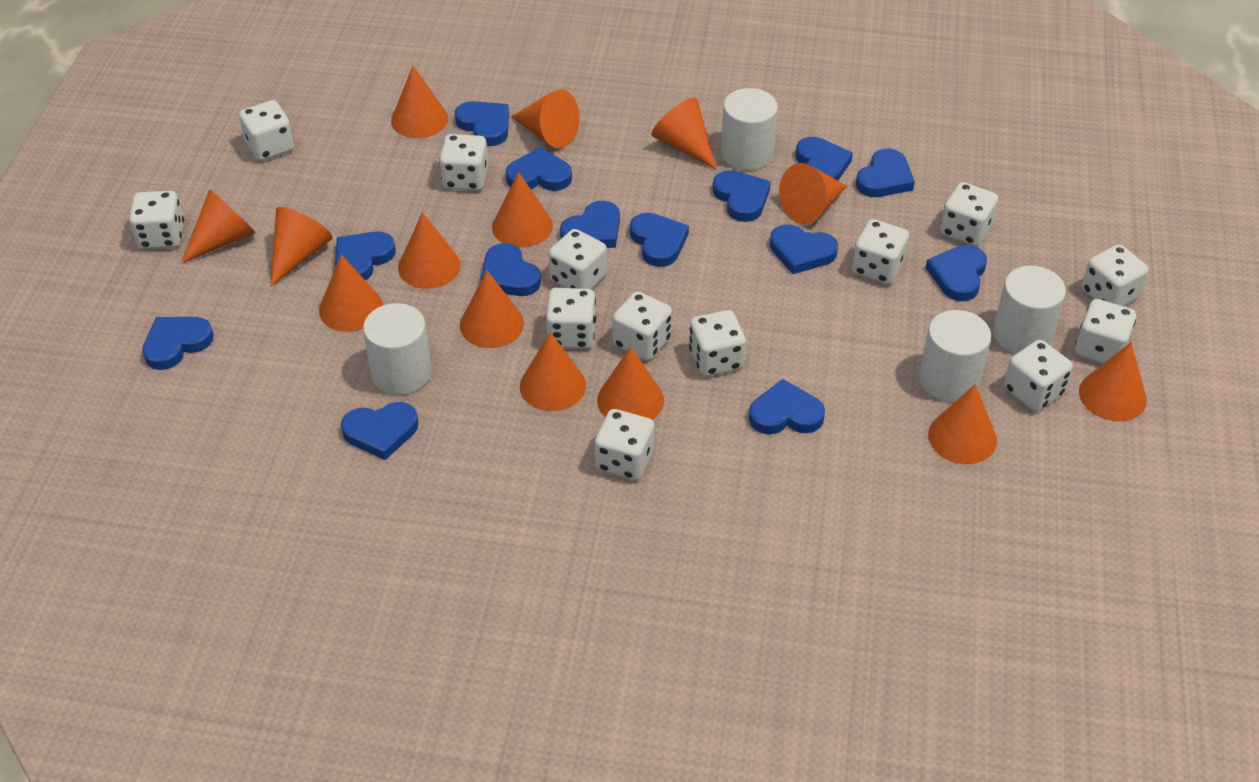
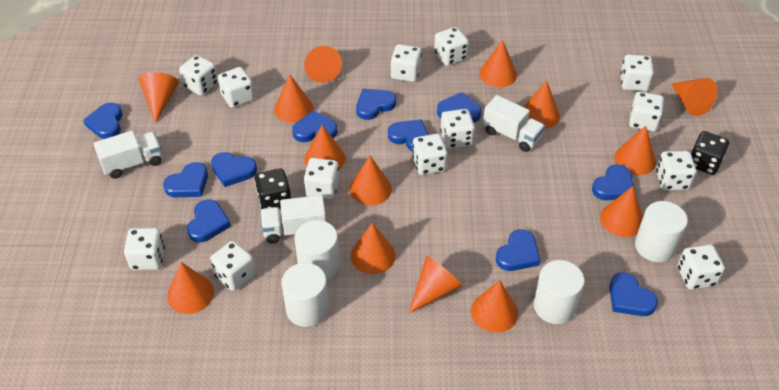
black dice: none = 0 -> [254,168,291,209] [691,131,729,175] = 2
blue heart: [142,317,213,370] [335,231,396,280] [341,402,418,460] [455,101,509,146] [480,243,541,296] [506,147,572,191] [560,201,620,248] [630,213,689,267] [713,170,771,222] [749,379,825,434] [770,224,838,274] [796,137,853,181] [856,148,915,197] [926,245,987,301] = 14 -> [83,103,123,139] [163,162,208,197] [187,199,231,242] [211,152,257,187] [292,110,337,142] [356,89,396,120] [388,119,429,152] [437,92,481,123] [496,229,540,271] [592,164,634,200] [610,272,658,316] = 11
white truck: none = 0 -> [94,131,162,179] [260,195,326,244] [483,95,545,152] = 3

